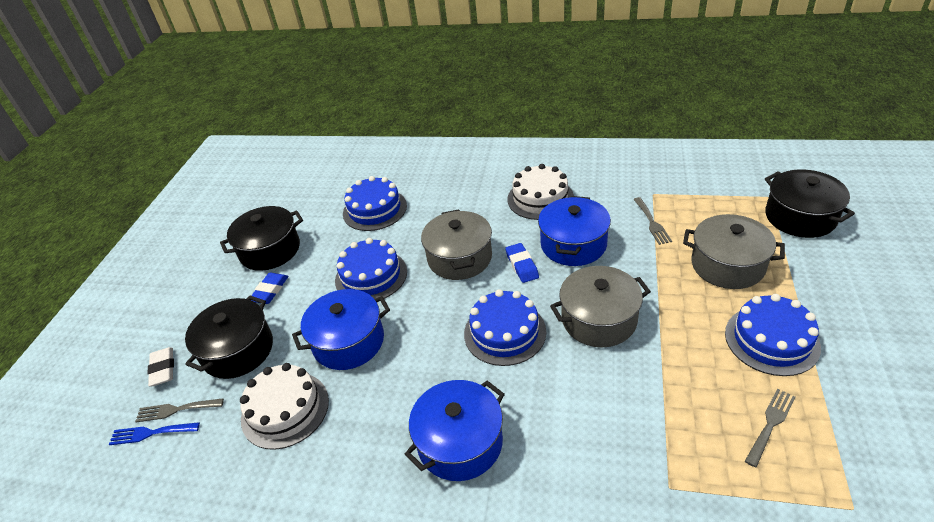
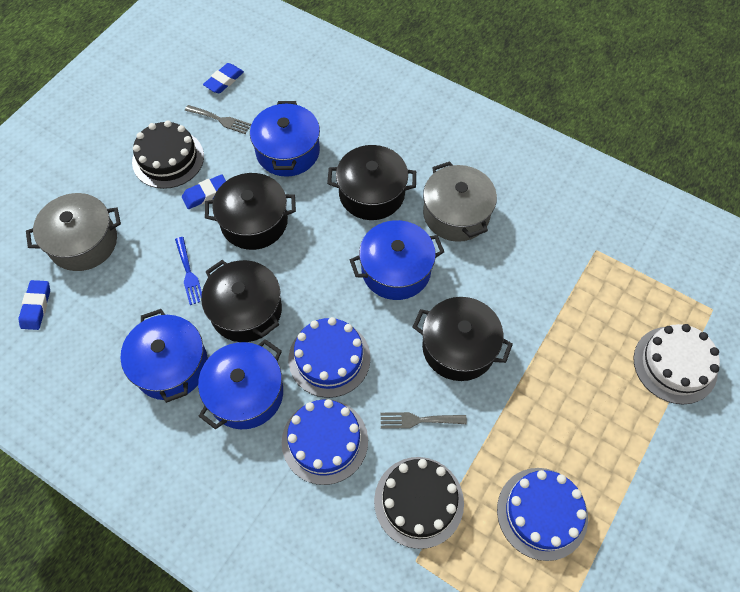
black cake: none = 0 -> [132,120,204,189] [374,457,464,549] = 2
black pot: [185,295,273,379] [220,206,303,271] [765,170,855,238] = 3 -> [201,260,282,342] [205,173,296,250] [327,145,416,220] [413,297,513,381] = 4
blue cake: [335,238,407,299] [343,176,407,231] [464,289,546,366] [725,294,821,376] = 4 -> [282,399,368,485] [288,317,371,398] [497,468,588,561] = 3
blue eraser: [251,273,288,304] [505,243,539,283] = 2 -> [19,280,50,330] [182,174,226,209] [203,63,244,93] = 3
blue pot: [292,289,390,370] [404,380,505,481] [538,196,611,266] = 3 -> [120,309,208,403] [198,339,283,429] [250,101,320,177] [350,220,444,300] = 4
grey fork: [135,398,224,422] [633,197,672,245] [745,388,795,468] = 3 -> [185,105,251,134] [381,412,467,429] = 2
grey pot: [421,209,492,280] [550,266,651,347] [683,214,785,289] = 3 -> [26,193,121,271] [423,161,497,242] = 2
white cake: [240,363,329,450] [507,164,574,220] = 2 -> [633,324,720,404] = 1
white eraser: [147,347,174,387] = 1 -> none = 0

